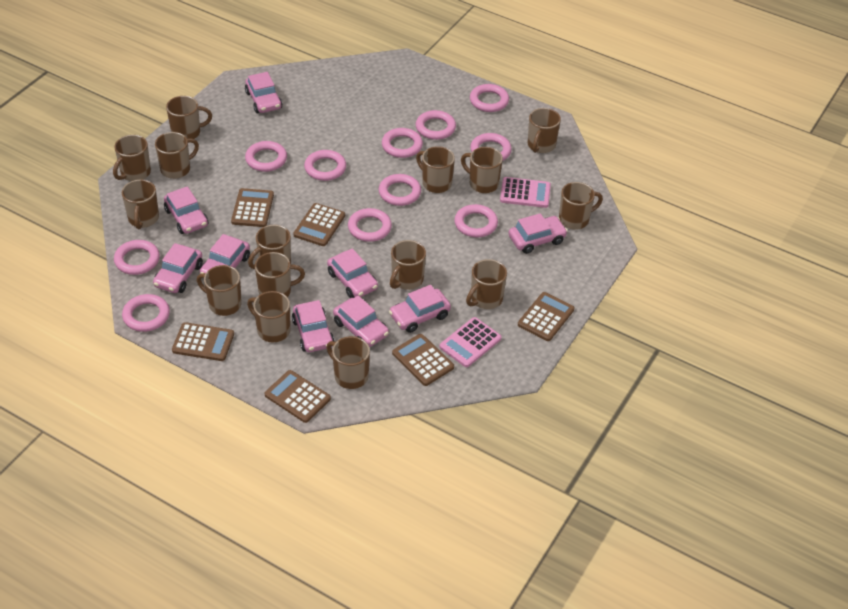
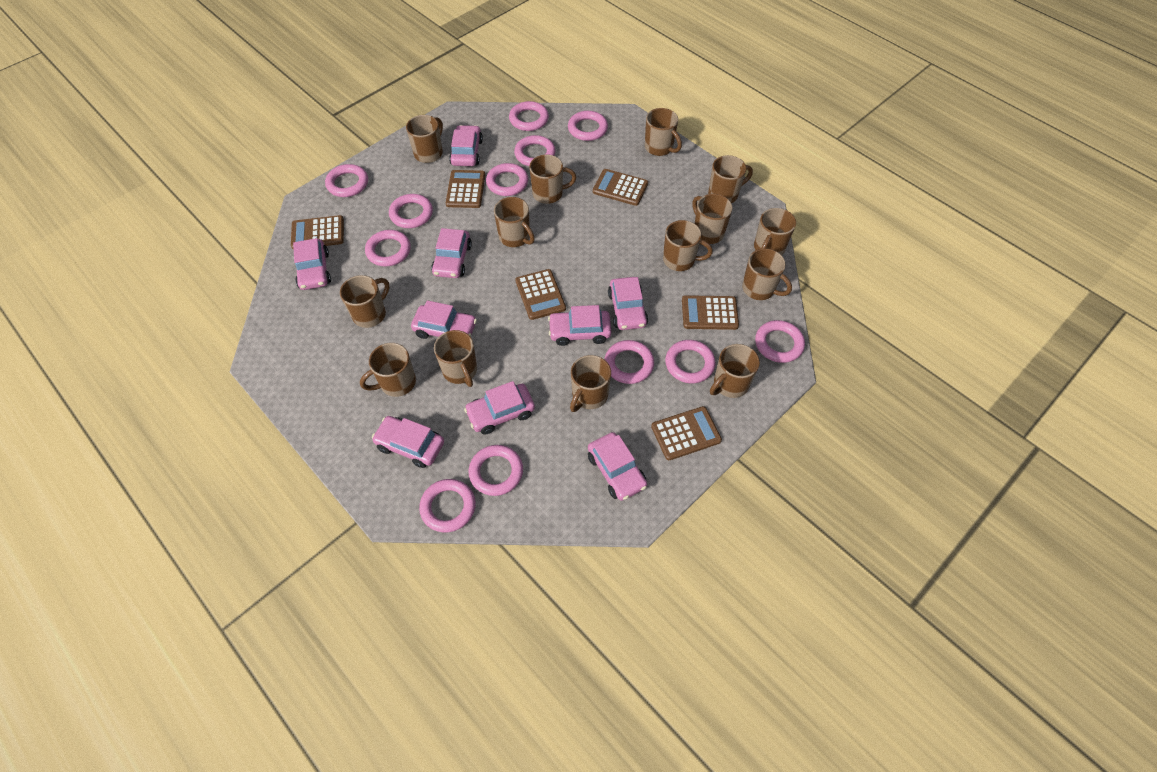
brown mug: [113,135,151,181] [122,180,159,229] [155,132,199,179] [166,96,212,139] [197,265,242,316] [247,291,291,342] [248,225,291,269] [255,252,305,297] [326,336,370,389] [390,240,426,290] [416,146,455,193] [461,147,503,193] [466,259,507,309] [528,108,561,153] [559,182,603,229] = 15 -> [340,275,390,328] [360,343,416,397] [406,115,443,163] [434,330,477,387] [494,197,535,247] [529,155,576,204] [570,355,611,412] [645,108,682,156] [663,220,713,271] [692,194,732,244] [708,155,753,203] [710,344,760,398] [742,248,792,300] [754,208,796,255] = 14
pink calculator: [440,317,502,367] [500,177,551,208] = 2 -> none = 0
pink ring: [114,240,160,275] [122,294,170,332] [245,141,287,172] [304,150,346,181] [348,208,392,242] [379,174,421,206] [382,128,423,158] [416,110,456,140] [454,204,498,237] [470,84,509,112] [470,133,512,160] = 11 -> [325,164,368,197] [365,230,411,267] [389,194,433,228] [419,479,476,532] [469,445,523,496] [486,163,528,196] [509,101,549,131] [514,135,556,166] [568,111,608,141] [604,340,654,384] [665,340,716,383] [755,320,805,363] = 12

